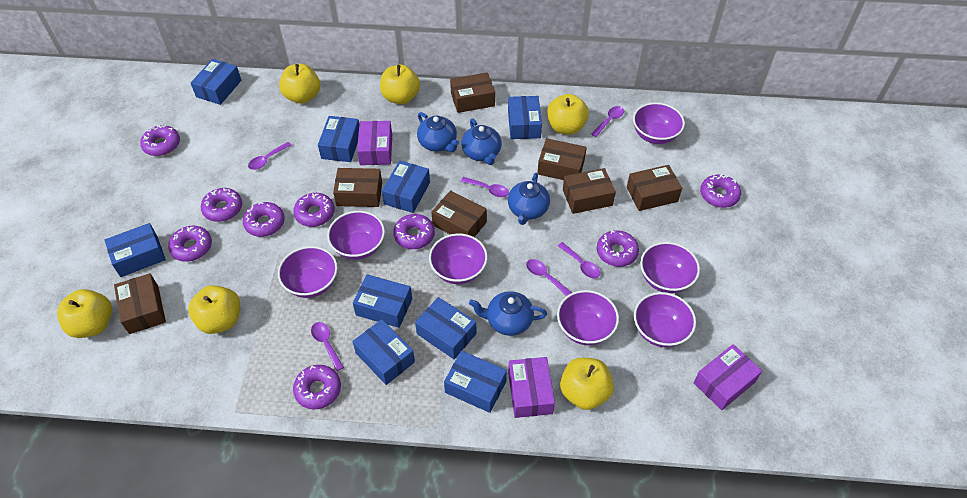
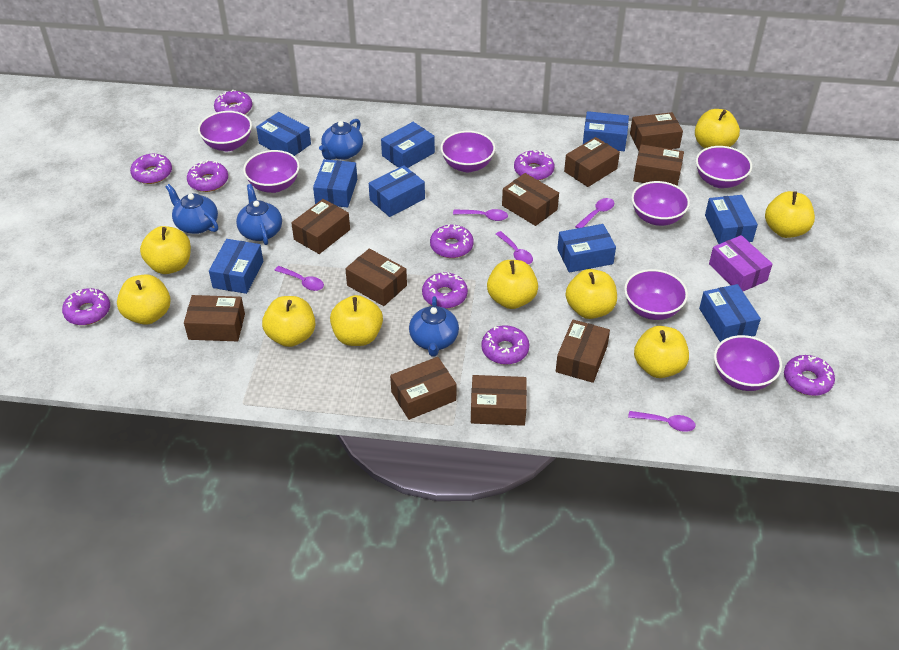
brown box: [114,273,166,334] [333,168,382,207] [431,190,487,237] [450,72,495,113] [538,138,587,180] [563,168,616,214] [627,165,682,211] = 7 -> [184,295,245,341] [291,199,350,254] [345,249,407,306] [390,357,456,420] [471,375,527,426] [502,173,559,226] [556,320,610,383] [564,137,620,187] [630,112,683,151] [633,145,684,186] = 10
purple box: [357,121,392,165] [508,357,555,418] [693,344,762,410] = 3 -> [709,235,772,291] = 1
purple spoon: [248,142,292,170] [311,322,344,371] [461,177,509,197] [526,259,572,296] [558,242,600,278] [591,106,624,137] = 6 -> [274,266,324,291] [453,209,508,221] [496,231,533,264] [575,198,614,228] [628,411,696,432] = 5
yellow apple: [57,289,112,338] [188,285,240,334] [279,64,320,104] [380,65,420,104] [547,94,589,135] [560,358,614,410] = 6 -> [117,274,171,325] [140,226,191,274] [262,296,315,347] [330,295,383,346] [487,260,538,309] [566,269,617,319] [634,326,689,378] [695,109,740,148] [765,191,815,238] = 9

